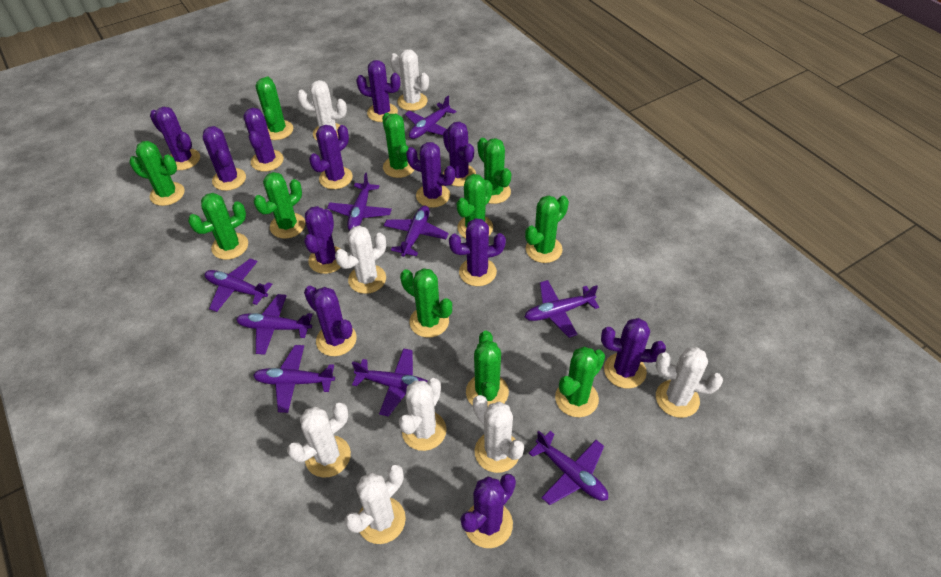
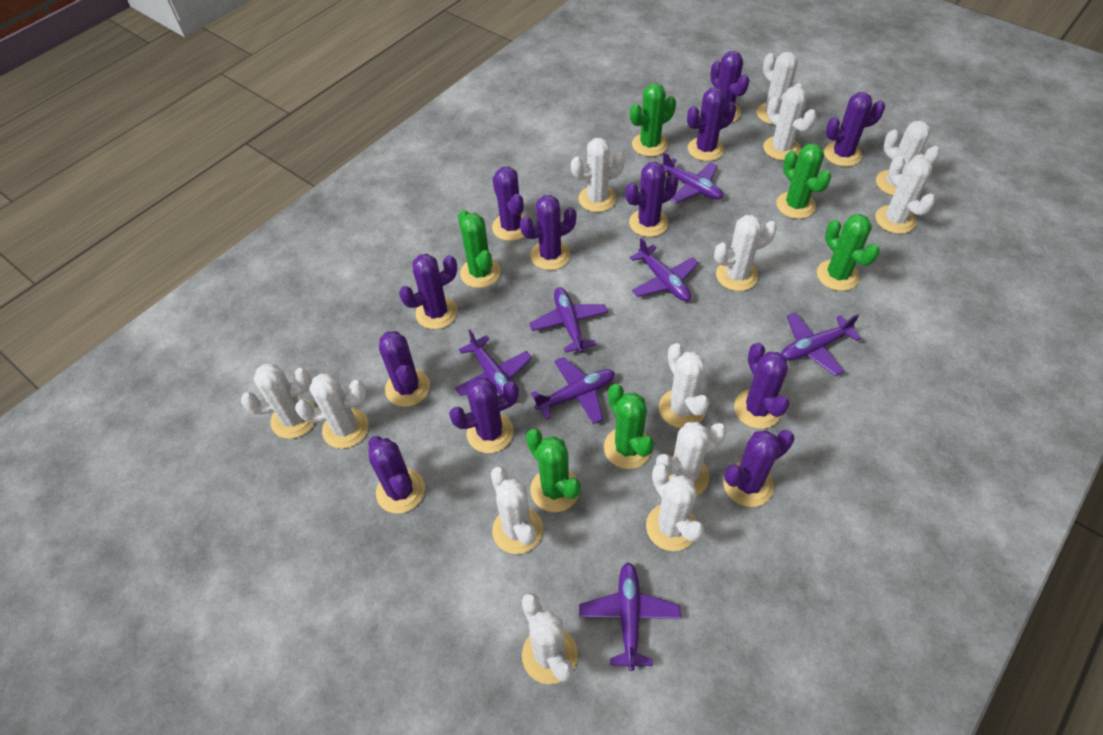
green cactus: [129,141,185,206] [188,193,248,260] [254,172,306,238] [255,76,293,140] [382,113,414,178] [400,268,452,338] [457,174,493,239] [466,331,509,406] [477,138,511,204] [525,195,569,263] [555,347,605,417] = 11 -> [458,210,501,288] [526,429,581,512] [604,384,654,469] [630,83,676,157] [776,143,832,219] [817,214,880,291] = 6
purple plane: [205,258,273,312] [236,294,313,355] [253,345,335,413] [327,173,392,230] [352,348,427,417] [383,206,449,257] [405,96,456,139] [525,280,599,338] [529,431,608,505] = 9 -> [455,330,532,396] [529,287,608,353] [531,357,615,424] [579,562,681,671] [630,238,699,301] [662,152,723,204] [781,312,861,376] = 7
white cactus: [287,403,351,478] [297,80,347,140] [335,226,386,294] [344,464,406,544] [390,49,429,111] [399,378,447,451] [473,395,524,473] [656,347,723,418] = 8 -> [241,364,315,439] [295,373,369,449] [491,467,543,554] [521,593,578,684] [571,138,625,212] [646,464,704,551] [656,422,727,496] [659,343,710,428] [714,215,777,291] [757,52,803,125] [763,86,817,160] [875,156,935,234] [876,121,940,195] = 13

